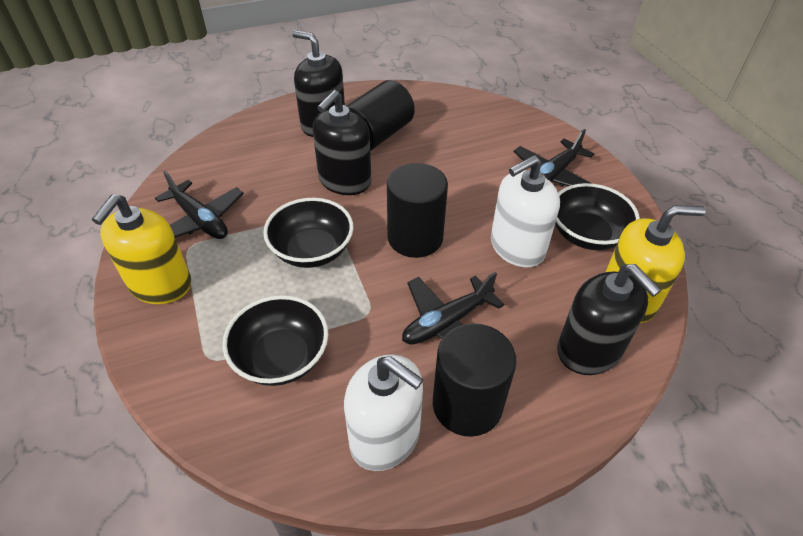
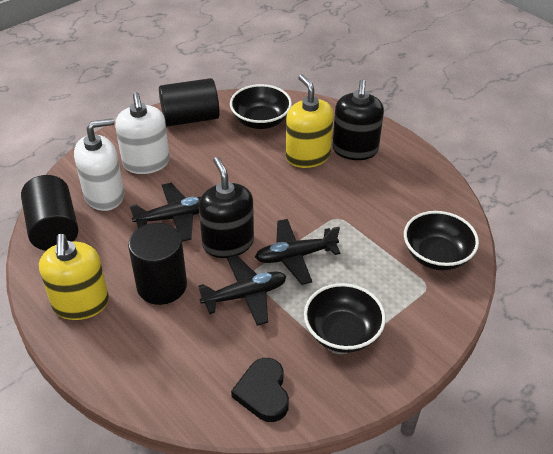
black heart: none = 0 -> [231,358,289,422] = 1
black soap dispenser: [292,30,345,137] [312,90,372,195] [557,264,661,375] = 3 -> [199,157,254,258] [332,79,384,160] = 2

